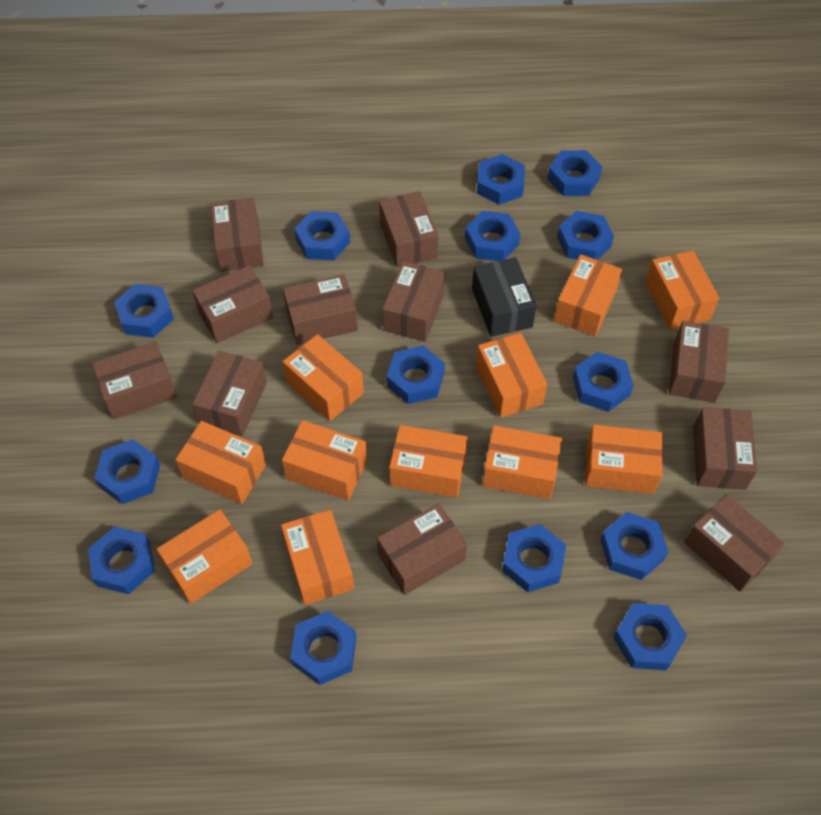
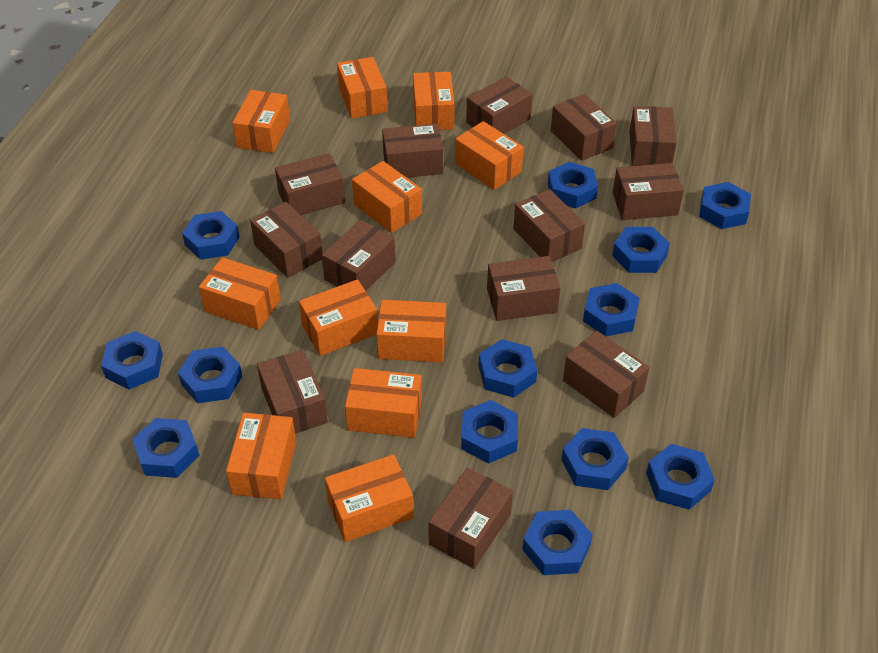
black box: [472,257,537,337] = 1 -> none = 0
blue nut: [88,527,155,594] [94,439,160,504] [114,284,174,338] [290,611,356,685] [294,211,350,260] [387,346,445,404] [465,211,521,261] [477,154,525,205] [502,524,566,592] [548,150,602,196] [557,211,614,260] [573,352,634,412] [600,512,668,580] [613,603,687,670] = 14 -> [101,331,163,390] [132,418,200,478] [178,346,242,403] [182,211,240,260] [461,400,518,464] [479,339,537,398] [522,510,593,575] [548,162,598,209] [561,428,629,490] [583,283,640,337] [612,227,670,273] [646,444,715,510] [699,182,751,229] = 13
brown box: [92,341,177,420] [192,265,273,343] [192,351,267,436] [211,198,264,272] [283,274,358,345] [377,503,467,595] [379,191,438,268] [382,261,445,342] [669,321,729,403] [684,494,785,592] [693,407,757,490] = 11 -> [250,202,323,278] [257,350,328,434] [275,153,345,215] [322,220,396,291] [382,124,443,177] [428,468,513,569] [466,76,533,134] [487,256,561,321] [513,189,585,262] [551,94,617,161] [563,331,650,418] [613,163,684,220] [630,106,677,166] = 13

